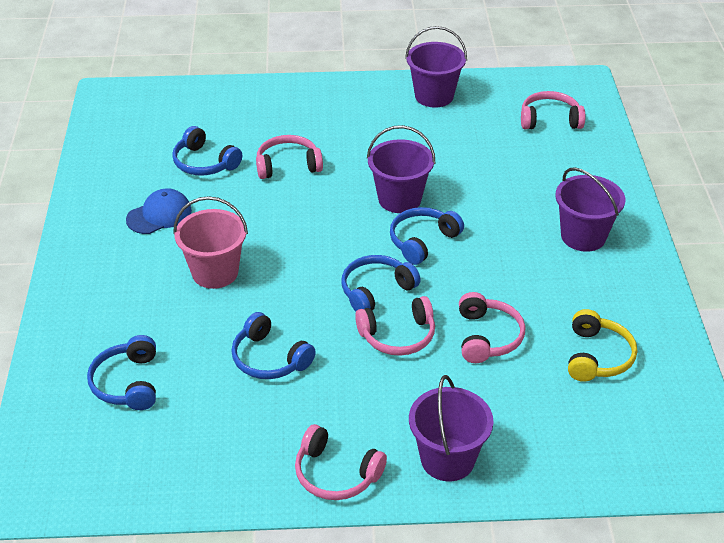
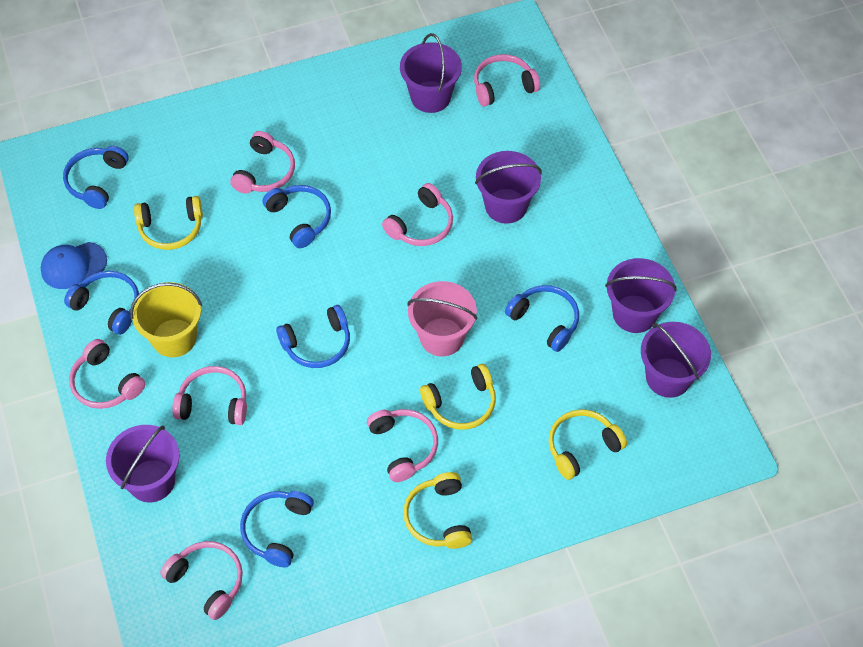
blue headphones: [87,335,156,410] [172,126,242,175] [231,312,316,379] [342,255,421,312] [390,207,464,265] = 5 -> [63,146,129,209] [64,271,139,335] [240,491,314,567] [262,185,331,248] [276,305,350,368] [505,285,579,352] = 6
pink headphones: [256,135,323,179] [295,424,387,500] [355,296,435,356] [459,292,525,363] [521,91,585,129] = 5 -> [69,339,145,409] [160,541,243,620] [172,366,247,425] [230,131,295,193] [367,409,438,482] [382,183,453,246] [474,54,540,107] = 7
purple bucket: [367,125,436,213] [405,26,467,107] [409,375,493,481] [555,167,625,252] = 4 -> [106,425,180,502] [400,33,462,113] [475,151,542,224] [605,258,677,333] [641,322,711,398] = 5
yellow bucket: none = 0 -> [130,282,202,357] = 1
yellow headphones: [568,309,637,382] = 1 -> [134,196,203,250] [403,472,472,549] [420,364,496,430] [549,409,627,480] = 4

